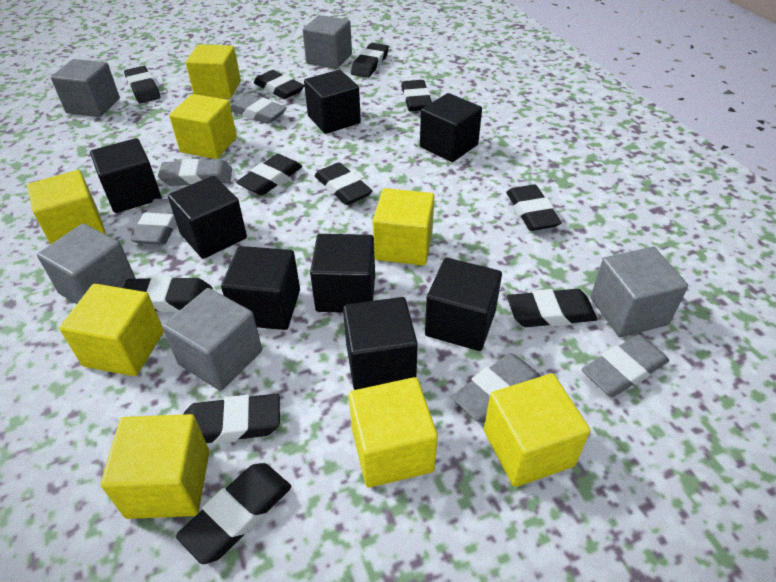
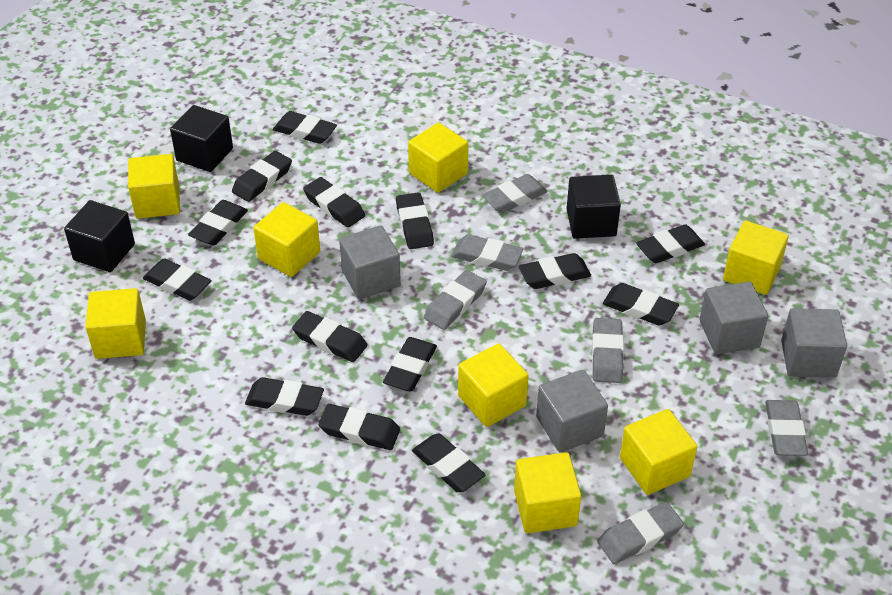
black cube: [90,138,161,213] [168,176,247,259] [221,246,300,330] [304,70,361,134] [310,234,375,313] [343,297,418,390] [420,93,482,162] [425,258,502,351] = 8 -> [64,200,135,272] [170,105,233,172] [567,175,621,239] = 3
black eraser: [123,276,213,312] [124,66,161,103] [176,463,291,564] [183,394,280,444] [236,154,302,195] [254,70,304,99] [315,162,373,205] [351,43,389,78] [401,80,432,111] [506,185,562,231] [507,289,597,327] = 11 -> [143,259,212,301] [188,200,248,245] [232,151,292,202] [245,377,324,416] [273,111,337,144] [292,311,367,362] [303,177,365,227] [318,404,400,450] [383,337,437,391] [396,193,434,249] [412,433,485,492] [519,253,591,289] [603,283,679,325] [636,224,705,263] = 14
grey cube: [37,223,136,304] [51,59,120,117] [162,288,262,391] [303,15,352,69] [590,247,688,337] = 5 -> [339,225,401,299] [536,370,608,452] [699,282,768,354] [781,308,847,378] = 4
grey eraser: [131,199,177,245] [158,159,232,186] [231,94,287,124] [452,353,541,423] [582,335,669,397] = 5 -> [424,270,487,330] [451,235,523,271] [482,174,548,213] [592,318,624,383] [598,502,684,564] [765,400,808,456] = 6

